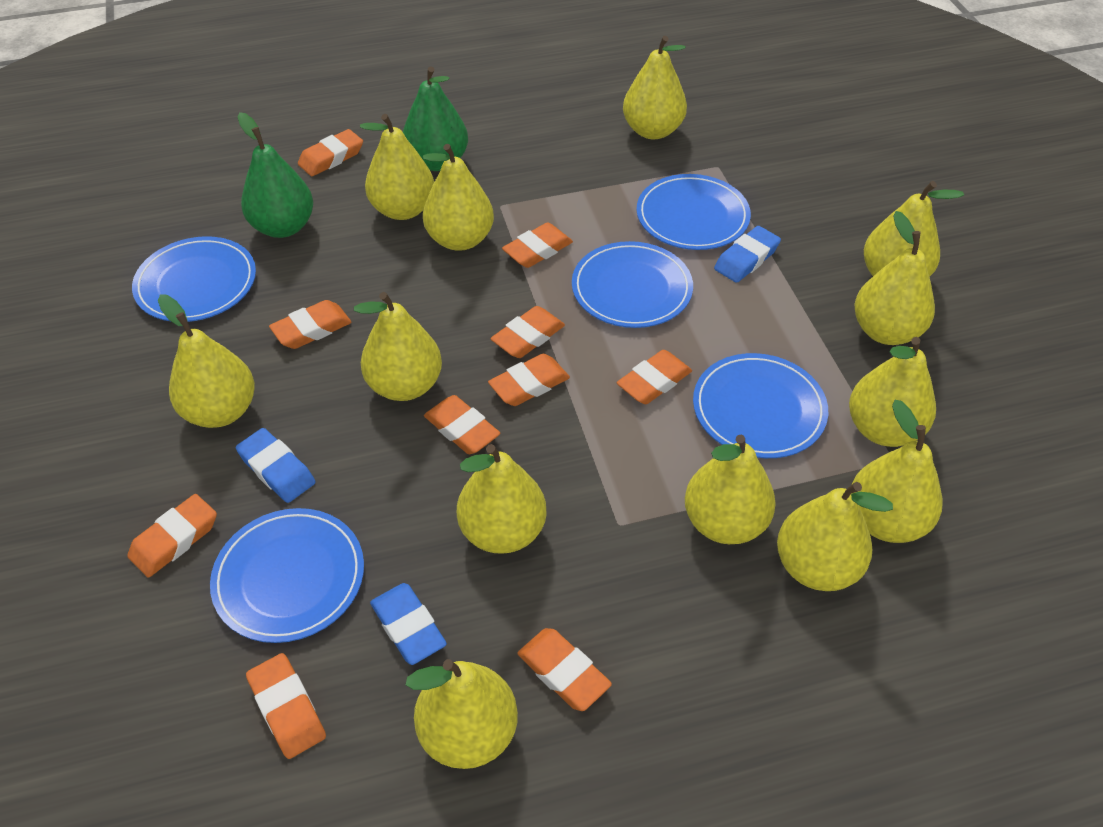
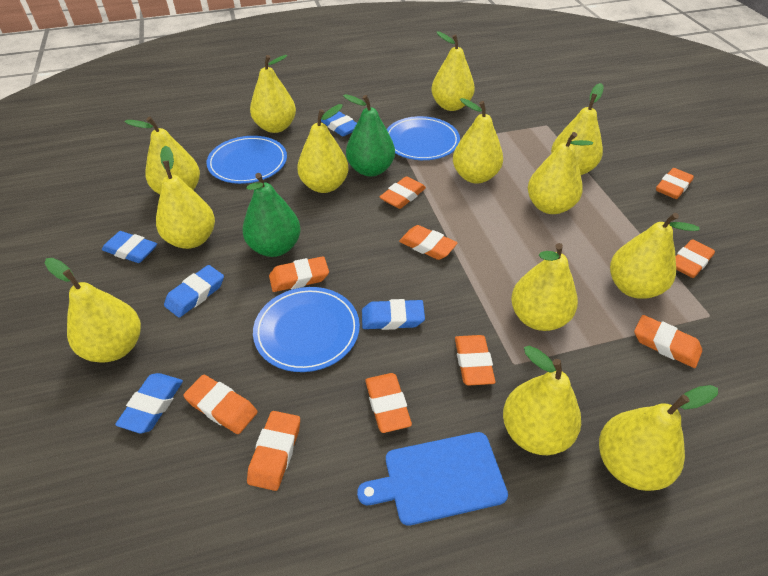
blue cutting board: none = 0 -> [357,432,508,526] = 1
blue eraser: [236,428,315,503] [370,583,447,665] [714,226,781,283] = 3 -> [102,231,157,263] [115,373,183,433] [164,265,224,318] [321,111,357,137] [362,299,425,330] = 5
blue plate: [132,236,256,322] [210,508,364,643] [572,241,693,328] [636,174,751,250] [693,353,828,458] = 5 -> [207,136,287,184] [253,287,360,372] [387,116,460,160] = 3

